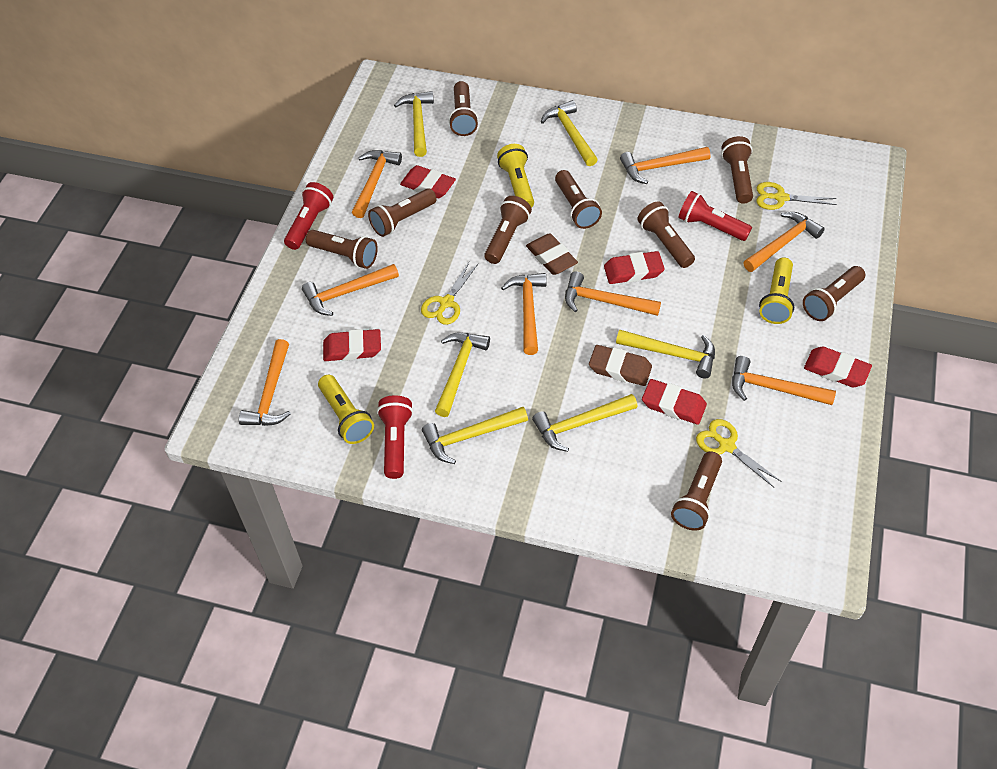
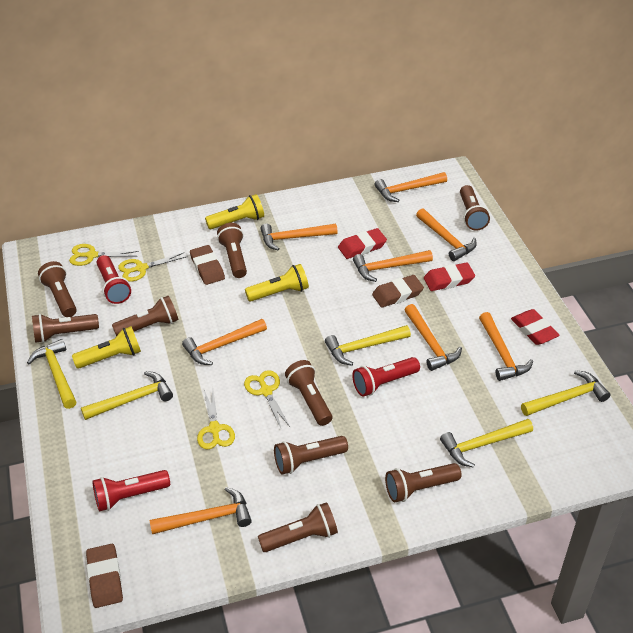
brown eraser: [526,233,578,275] [589,345,652,386] = 2 -> [86,544,123,608] [190,245,225,285] [372,275,424,308] = 3
red eraser: [323,329,381,361] [400,165,456,198] [604,251,665,284] [642,379,707,425] [804,346,872,387] = 5 -> [338,228,387,259] [424,262,475,291] [511,309,560,345] = 3
yellow hammer: [394,91,434,157] [422,407,528,464] [435,332,490,417] [532,394,637,452] [541,100,598,166] [616,330,715,378] = 6 -> [27,339,76,409] [81,371,173,420] [325,325,411,366] [440,419,533,468] [521,370,610,416] = 5
yellow scissors: [421,261,478,325] [696,419,781,488] [756,182,837,210] = 3 -> [69,244,139,266] [118,252,187,282] [197,390,235,450] [244,370,291,428] = 4

